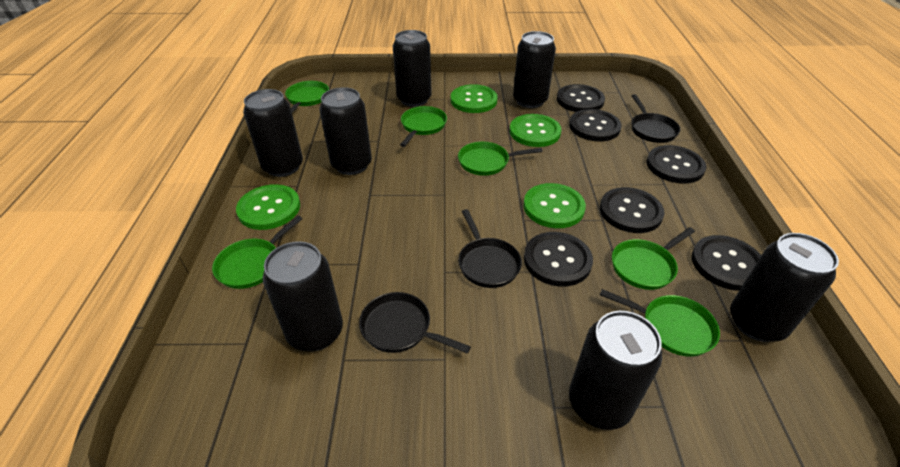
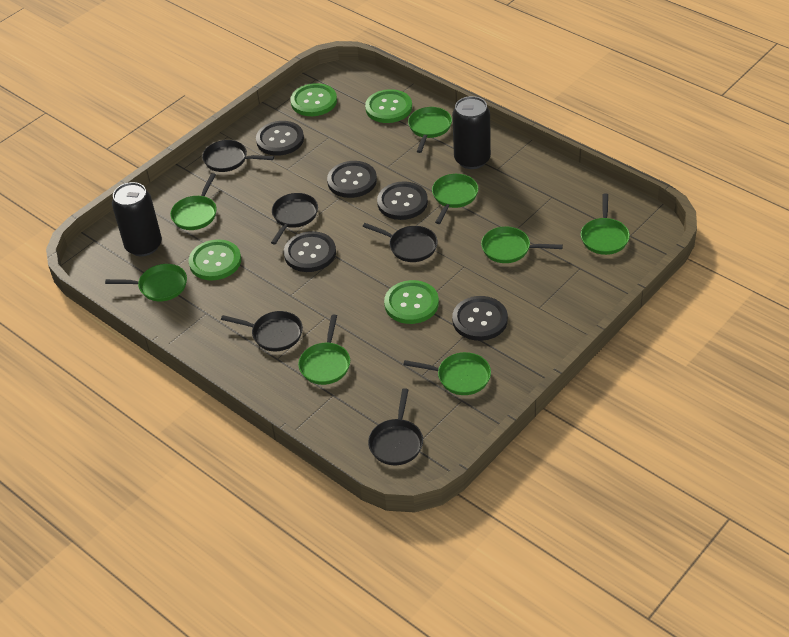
black button: [524,232,593,287] [557,84,605,112] [569,109,622,141] [600,187,665,233] [646,145,706,184] [691,235,761,291] = 6 -> [256,121,304,156] [284,231,336,272] [327,161,377,198] [377,181,428,220] [452,296,508,341] = 5
black can: [243,89,303,177] [263,241,343,352] [319,87,372,175] [393,30,432,107] [513,31,556,108] [569,311,662,430] [730,233,839,342] = 7 -> [112,182,162,256] [452,96,491,169] = 2
black pan: [359,292,471,354] [458,209,522,288] [631,94,680,143] = 3 -> [202,140,274,172] [221,311,303,351] [271,193,318,245] [362,223,438,262] [368,388,423,465] = 5
green pan: [212,215,303,289] [285,81,329,113] [400,106,447,147] [458,142,543,176] [600,289,720,357] [612,227,695,290] = 6 -> [105,264,187,301] [170,173,217,230] [298,315,350,385] [403,352,491,395] [408,107,452,153] [432,174,478,224] [481,226,563,263] [581,193,630,255] = 8

